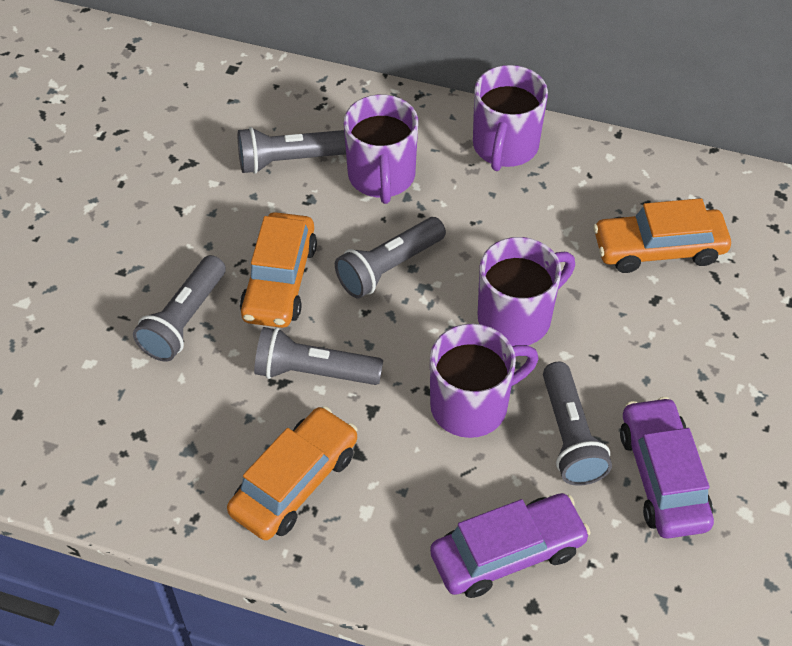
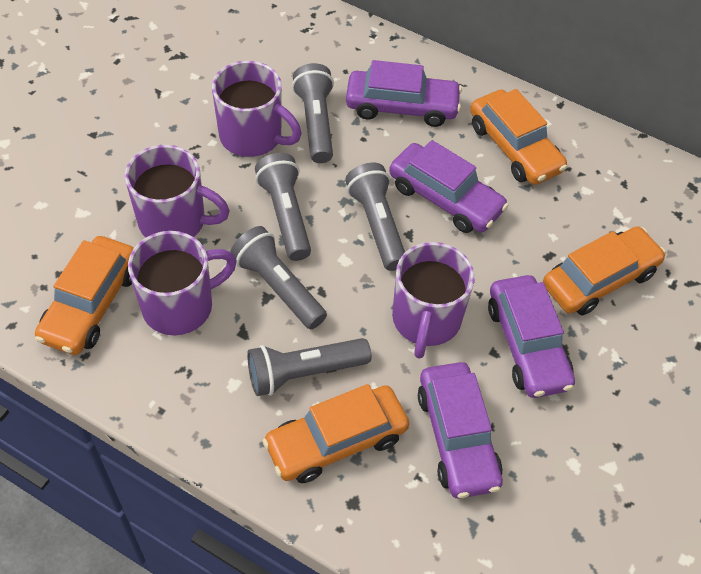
orange car: [227,406,358,540] [240,212,317,328] [593,198,731,273] = 3 -> [35,236,134,355] [262,384,409,483] [470,89,567,185] [543,226,666,316] = 4
purple car: [430,493,591,598] [620,397,714,539] = 2 -> [346,60,462,127] [389,140,509,233] [418,362,503,499] [488,275,575,398] = 4

